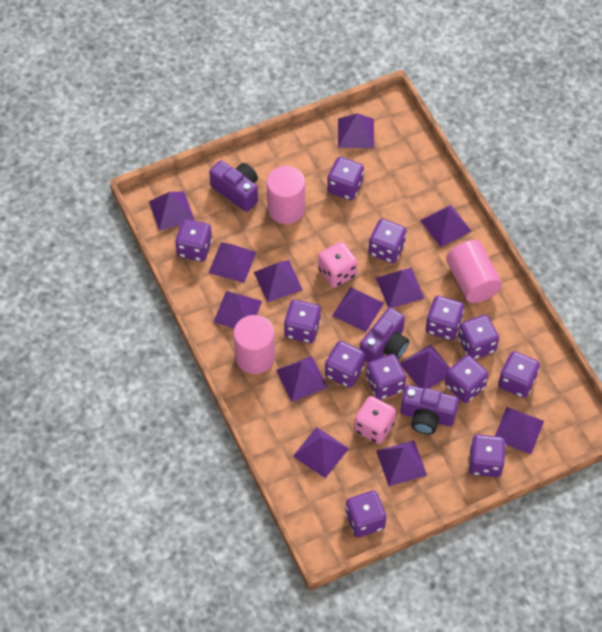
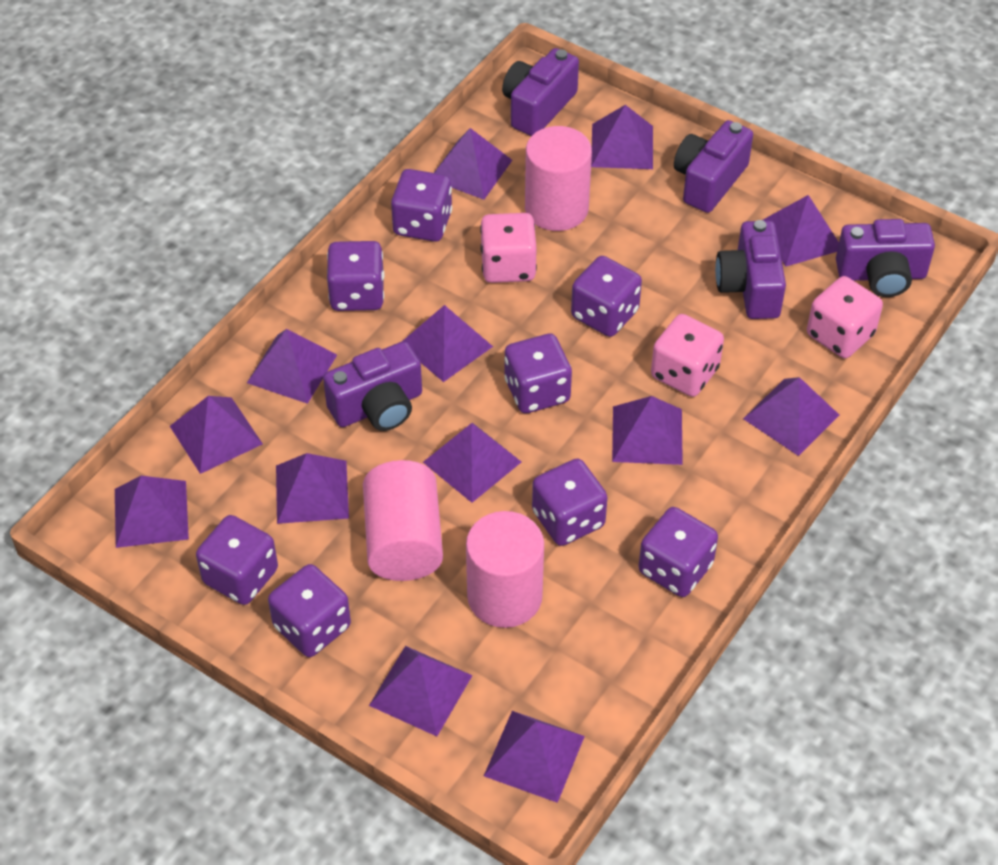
pink dice: [318,242,358,288] [354,396,396,444] = 2 -> [480,213,537,283] [651,314,724,397] [807,276,883,358] = 3
purple camera: [209,160,258,212] [360,307,409,363] [400,385,459,434] = 3 -> [323,341,422,431] [502,48,579,136] [674,120,753,213] [715,220,786,319] [836,219,935,297] = 5
purple dice: [175,219,212,262] [284,300,321,343] [325,341,365,388] [327,157,364,200] [345,491,386,538] [366,354,406,400] [368,219,407,263] [426,296,464,340] [445,355,489,403] [458,315,499,359] [469,434,506,477] [498,351,540,398] = 12 -> [196,515,278,605] [268,564,351,657] [327,241,384,311] [391,169,452,242] [505,333,572,413] [532,458,608,546] [571,256,642,337] [639,507,718,597] = 8

